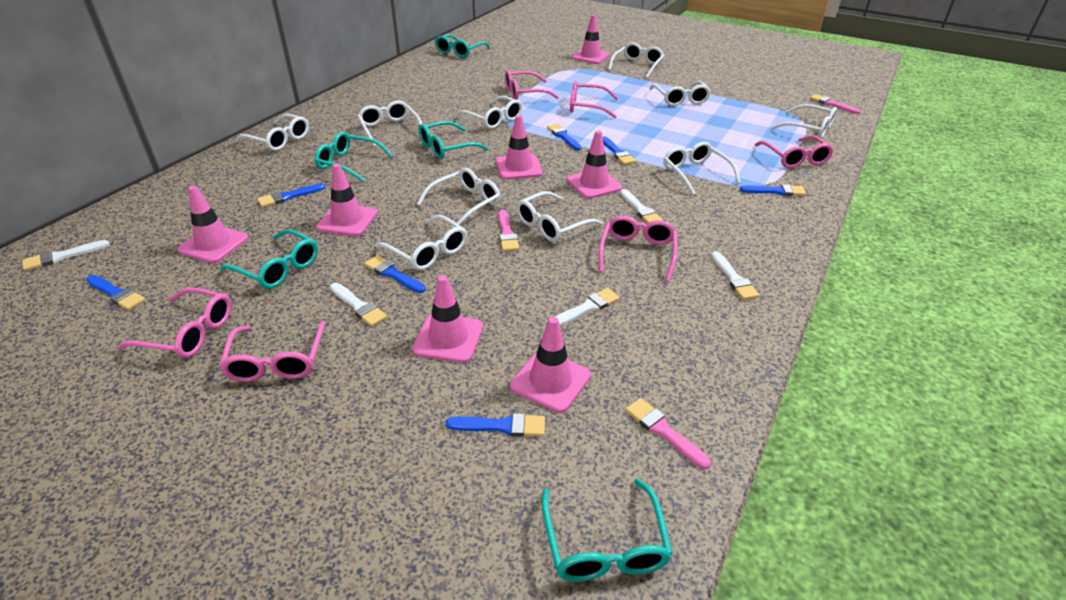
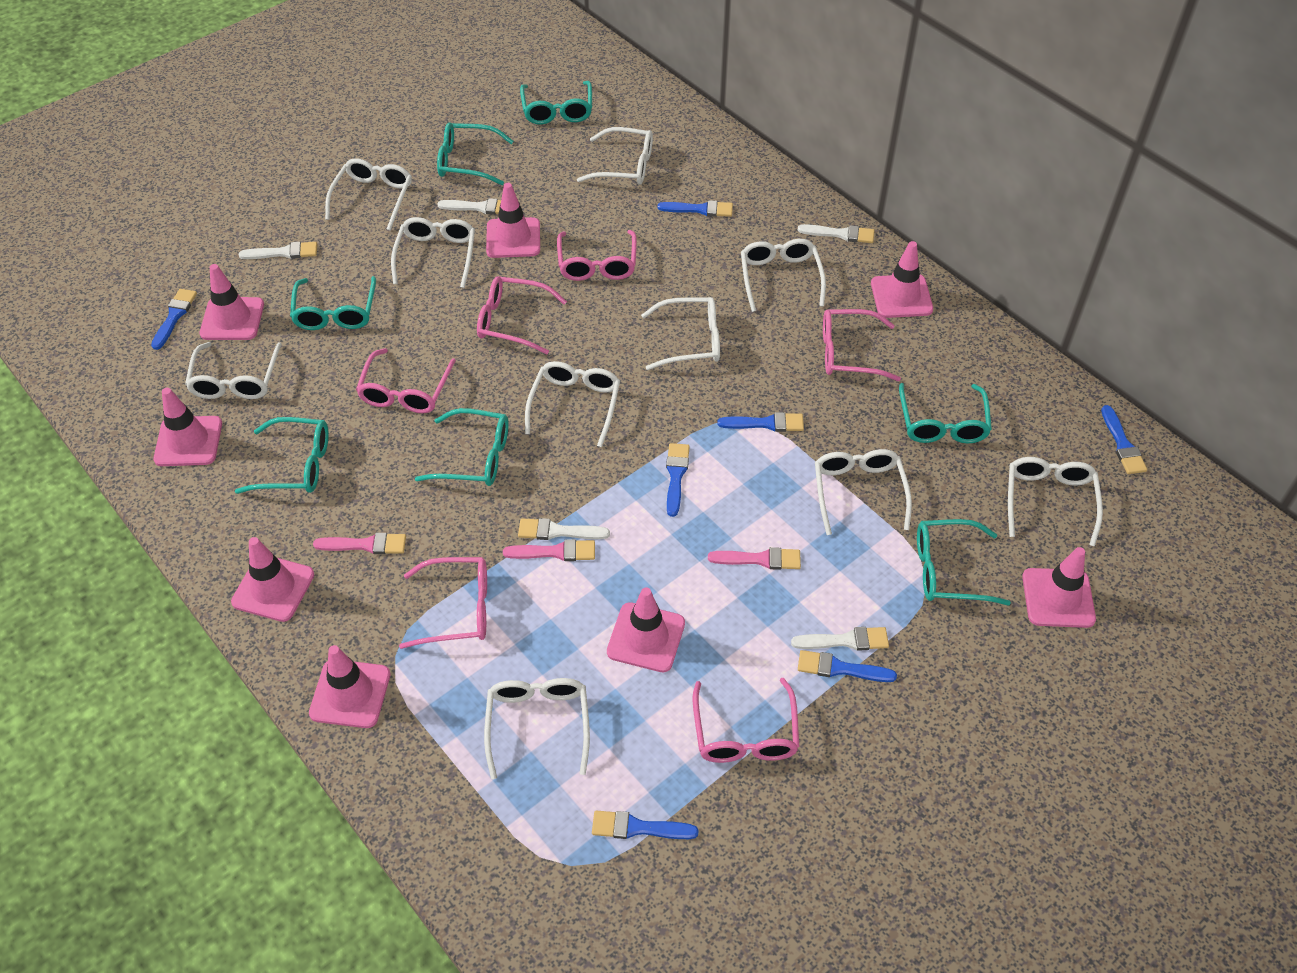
pink traffic cone: [177,186,249,263] [316,164,377,236] [412,275,483,363] [496,115,543,180] [510,317,591,413] [567,131,622,199] [572,15,610,64] = 7 -> [154,388,222,466] [200,264,264,340] [231,537,314,622] [309,645,390,728] [486,183,540,258] [607,587,685,672] [871,241,933,318] [1022,547,1096,628] = 8
turquoise glasses: [220,229,318,289] [315,132,393,182] [419,121,489,159] [435,34,490,58] [541,479,673,582] = 5 -> [235,417,329,494] [290,276,376,330] [415,408,509,486] [437,122,513,185] [520,81,592,125] [899,383,992,443] [917,519,1011,606] = 7

